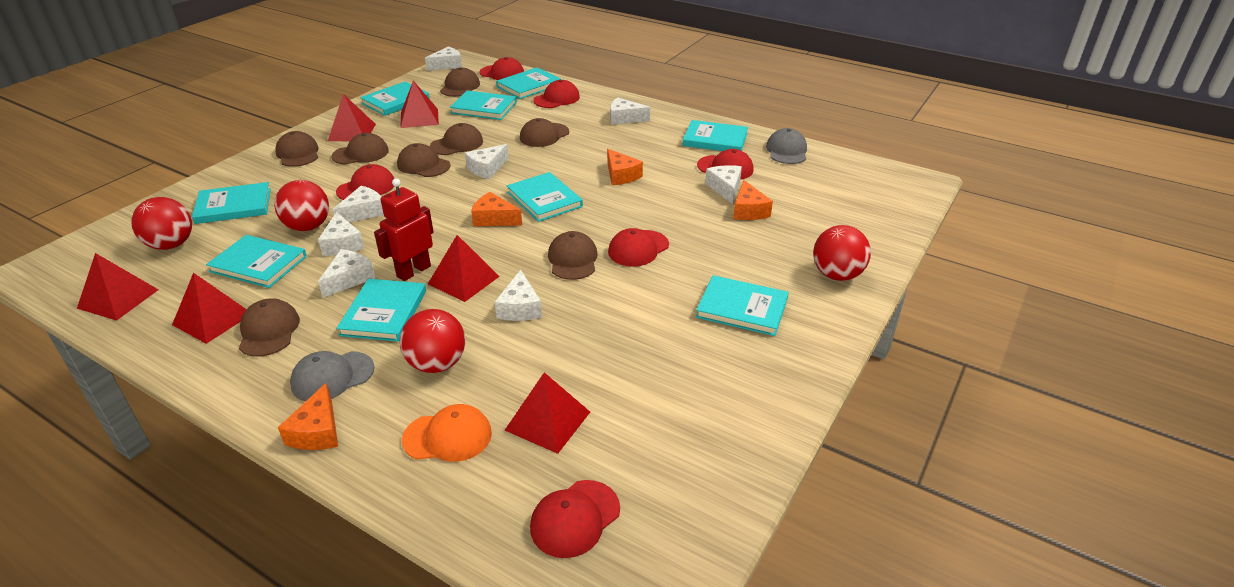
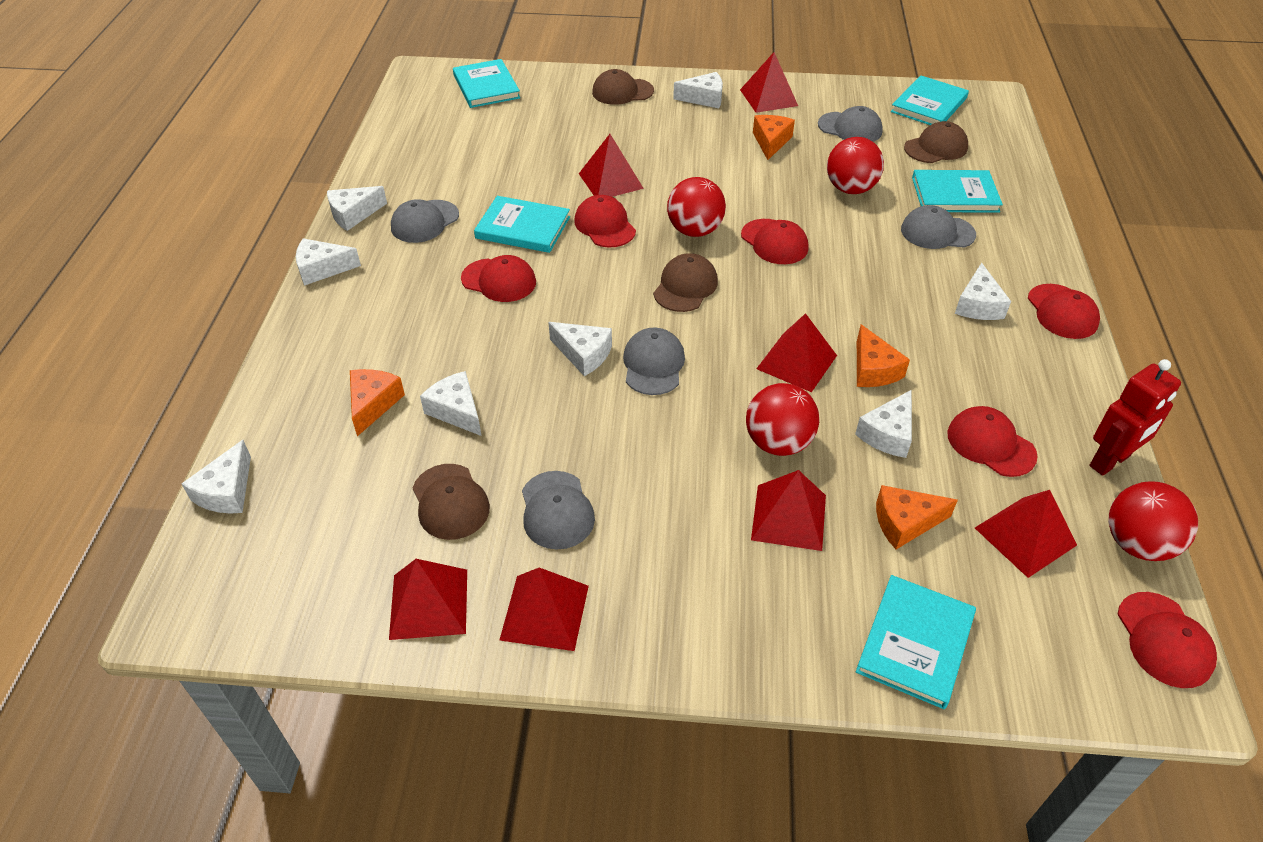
brown cap: [239,298,300,357] [275,131,319,167] [332,133,389,164] [397,143,451,177] [430,123,483,155] [440,67,480,97] [520,118,569,147] [548,231,598,280] = 8 -> [413,464,490,540] [592,69,654,105] [653,253,718,312] [904,121,968,163] = 4
grey cap: [290,351,374,402] [766,128,807,164] = 2 -> [391,199,459,243] [522,471,595,550] [623,327,685,395] [818,106,883,142] [901,205,976,249] = 5
orange cap: [402,404,492,462] = 1 -> none = 0
red pyramid: [77,253,159,321] [172,273,246,344] [328,94,376,141] [400,81,439,128] [428,235,500,302] [505,372,590,454] = 6 -> [389,559,467,640] [499,568,589,651] [579,134,644,197] [740,52,798,113] [751,470,826,551] [756,313,837,392] [975,490,1077,578] = 7
turquoise book: [192,182,271,224] [206,235,307,288] [337,279,426,342] [360,82,430,116] [450,90,517,120] [496,67,561,99] [507,172,583,222] [682,120,748,151] [696,275,789,336] = 9 -> [453,59,520,108] [474,196,570,253] [856,575,976,709] [891,75,969,125] [912,170,1003,213] = 5

